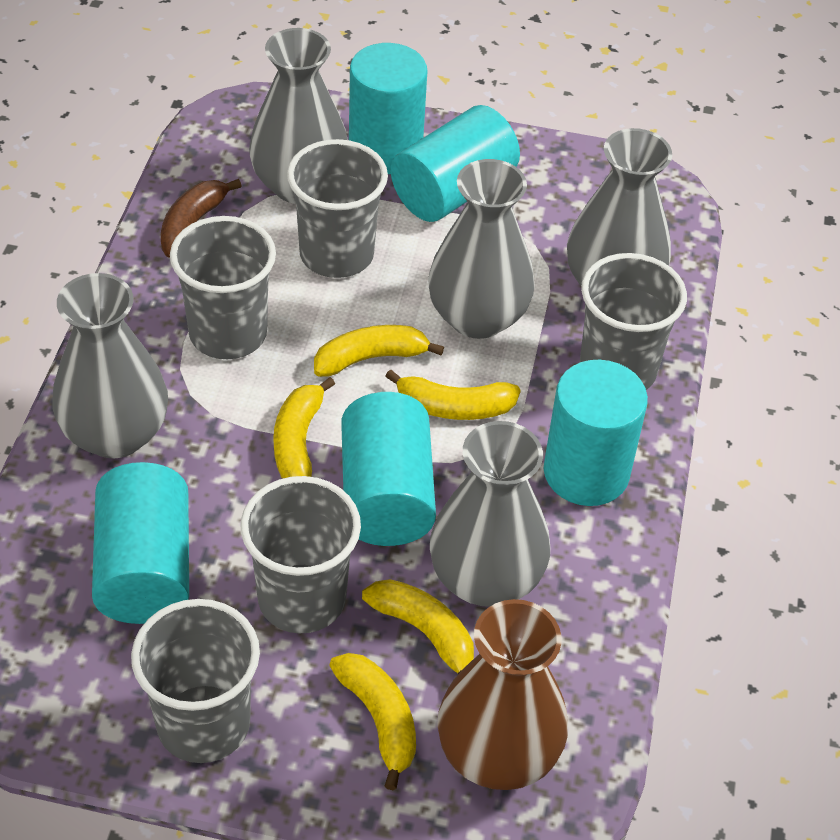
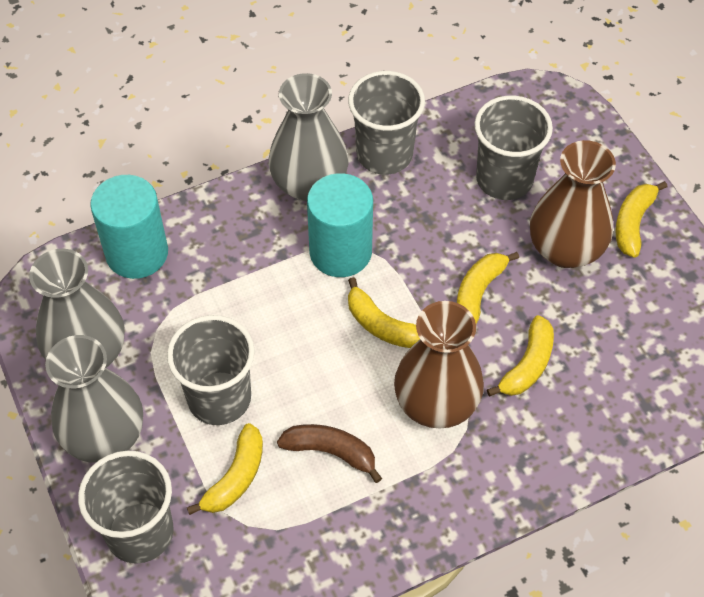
brown vase: [437,599,568,790] = 1 -> [394,301,484,429] [530,140,616,268] = 2
grey cup: [131,599,260,763] [170,216,276,359] [240,476,361,634] [287,139,388,278] [580,253,687,390] = 5 -> [78,451,174,564] [167,315,255,425] [348,71,425,175] [475,96,553,200] = 4
grey vase: [52,273,168,459] [249,28,348,204] [428,159,535,339] [430,421,550,607] [567,128,672,287] = 5 -> [29,249,125,368] [45,335,143,463] [269,73,349,202] = 3
turquoise cylinder: [92,462,189,624] [341,392,436,546] [349,43,427,174] [391,105,520,222] [544,360,648,506] = 5 -> [90,175,168,279] [307,173,373,277] = 2

